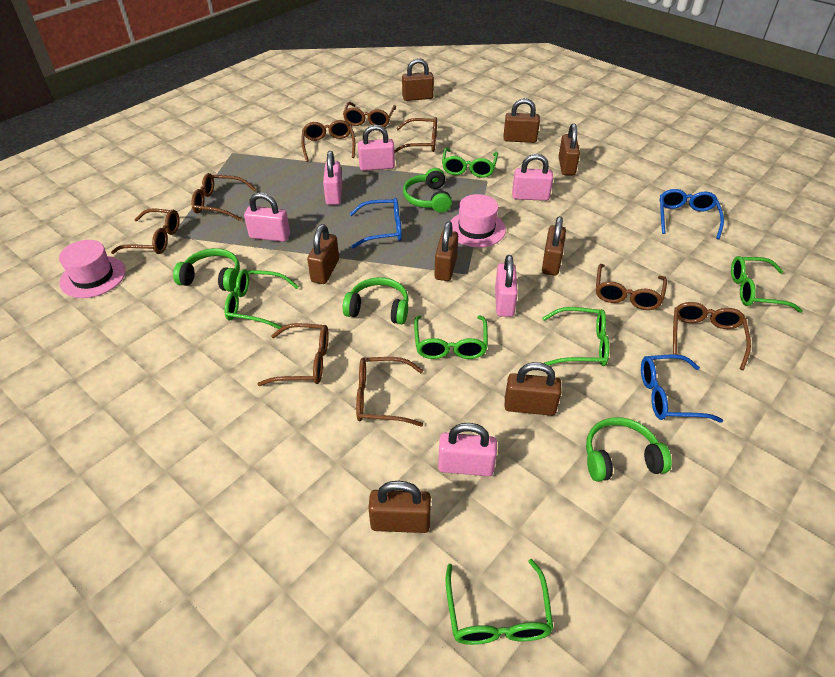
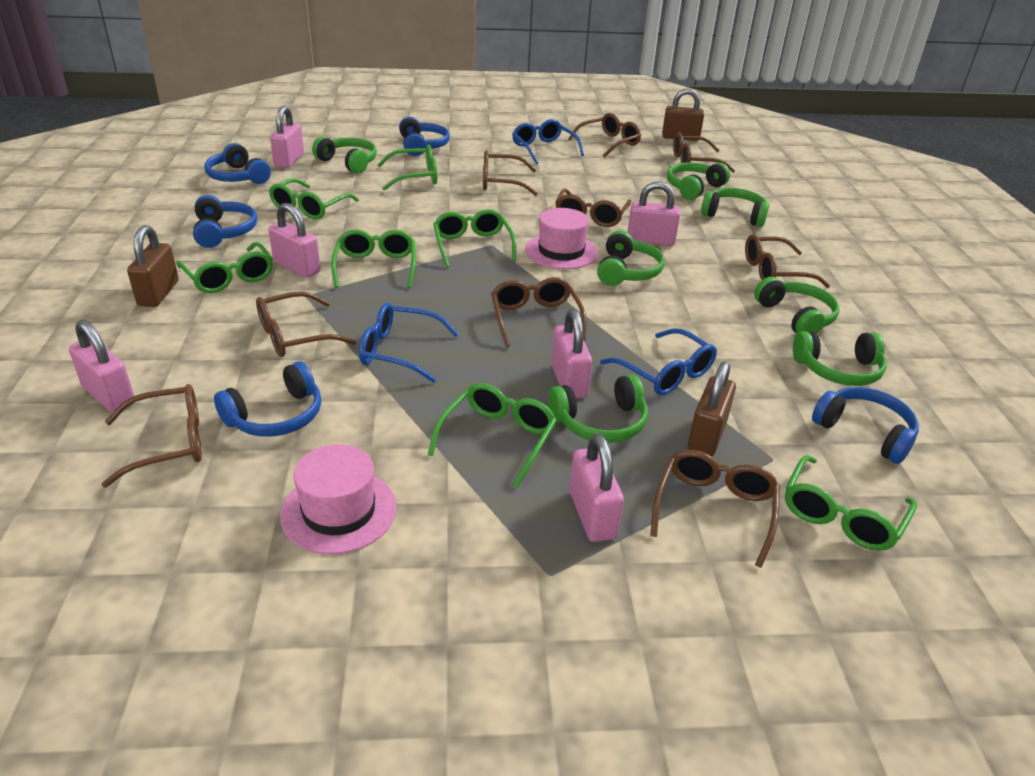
blue headphones: none = 0 -> [193,195,257,248] [204,143,271,184] [214,361,321,437] [399,117,450,156] [812,387,919,464] = 5
brown padlock: [307,224,339,284] [368,481,431,533] [402,58,434,101] [435,221,458,281] [504,98,540,143] [504,362,562,416] [542,216,566,276] [559,123,580,176] = 8 -> [127,225,179,307] [662,88,704,141] [688,361,736,457] = 3
green glasses: [224,269,299,329] [414,316,488,359] [442,147,498,178] [446,559,553,645] [542,307,609,366] [731,256,802,313] = 6 -> [176,242,273,293] [269,178,359,220] [331,229,416,288] [377,144,437,191] [428,383,557,488] [433,209,516,268] [785,455,917,551] = 7
green headphones: [173,248,240,292] [343,277,409,324] [403,168,452,213] [586,417,672,482] = 4 -> [312,137,377,174] [548,374,648,443] [597,231,665,286] [667,162,730,200] [701,188,769,227] [754,277,839,334] [793,331,887,386] = 7

